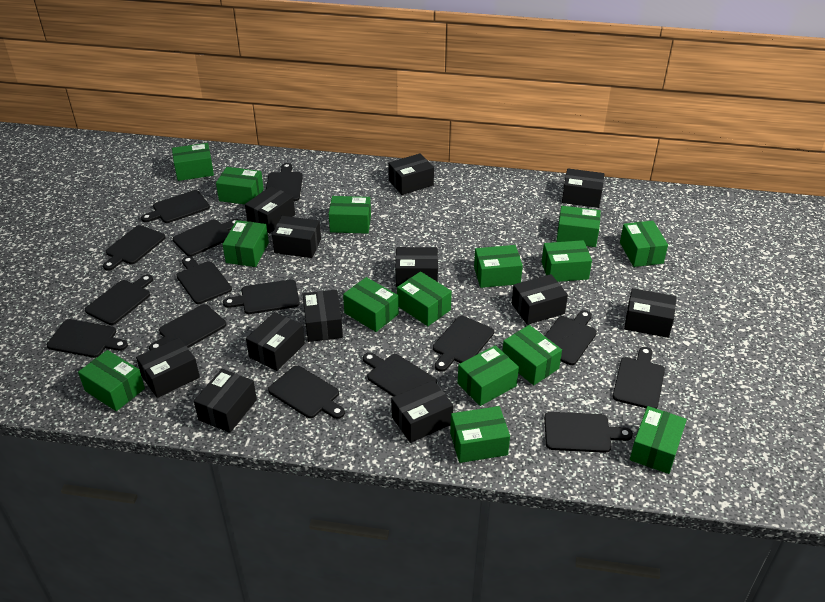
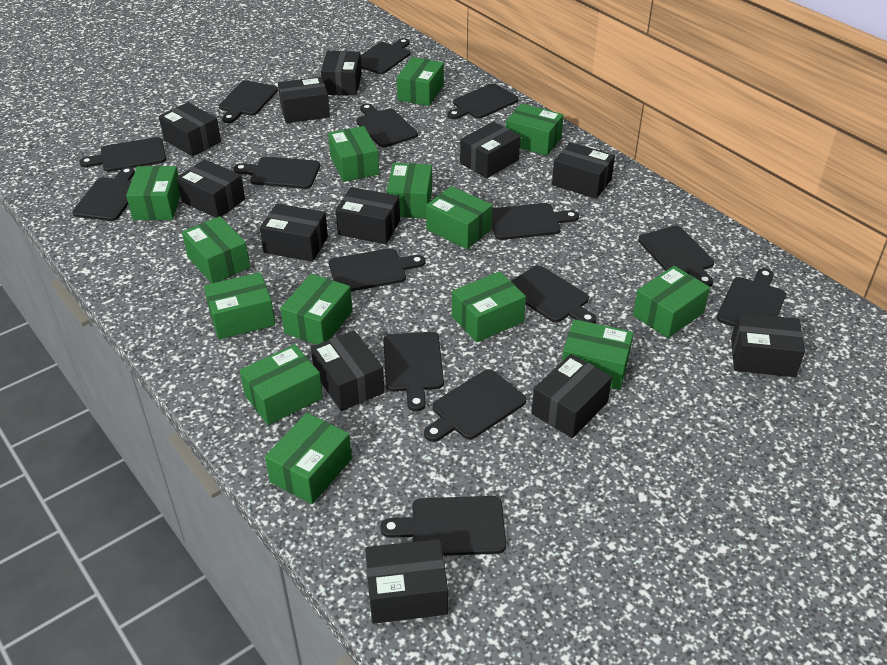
green box: [78,350,145,411] [172,143,214,181] [216,167,264,204] [222,220,269,267] [329,196,371,234] [343,277,399,332] [397,271,452,326] [450,406,510,463] [458,345,519,406] [474,245,523,288] [502,325,562,385] [542,240,592,282] [556,206,601,247] [620,221,668,267] [630,406,687,474] = 15 -> [126,166,180,220] [182,216,250,283] [204,272,275,339] [240,344,323,425] [265,413,352,504] [281,274,352,345] [328,126,379,182] [386,163,432,218] [397,57,444,106] [426,186,493,249] [452,271,526,343] [506,103,564,156] [562,319,634,390] [633,266,710,338] = 14

